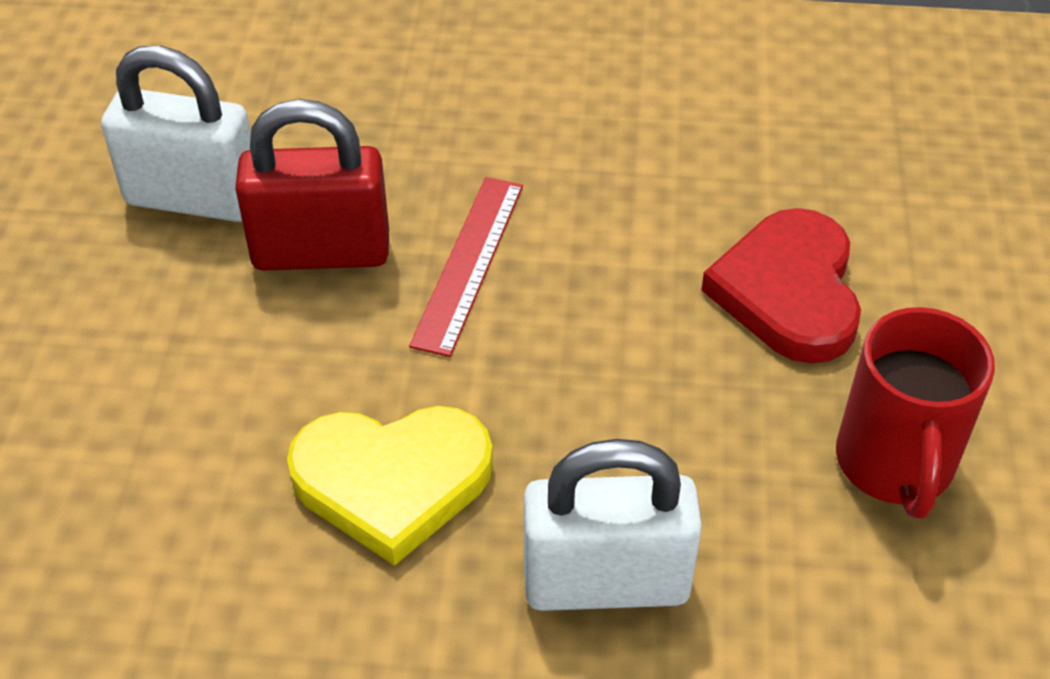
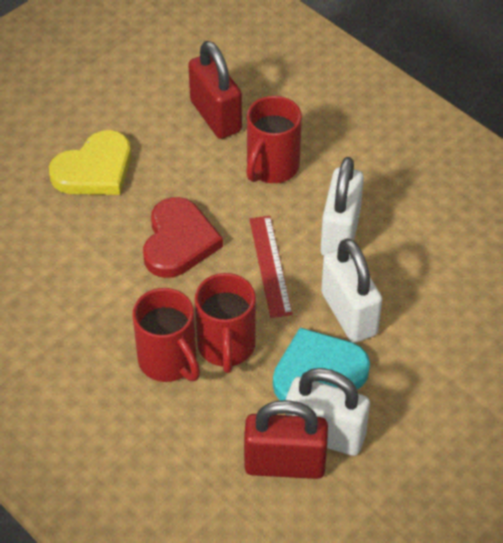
red mug: [836,307,995,518] = 1 -> [133,288,200,382] [195,273,256,373] [247,96,302,183] = 3
red padlock: [235,99,389,271] = 1 -> [188,41,242,139] [244,400,328,479] = 2
turquoise heart: none = 0 -> [273,328,370,401] = 1
white padlock: [101,46,251,222] [524,439,702,611] = 2 -> [285,368,370,456] [320,157,364,256] [321,238,382,343] = 3

